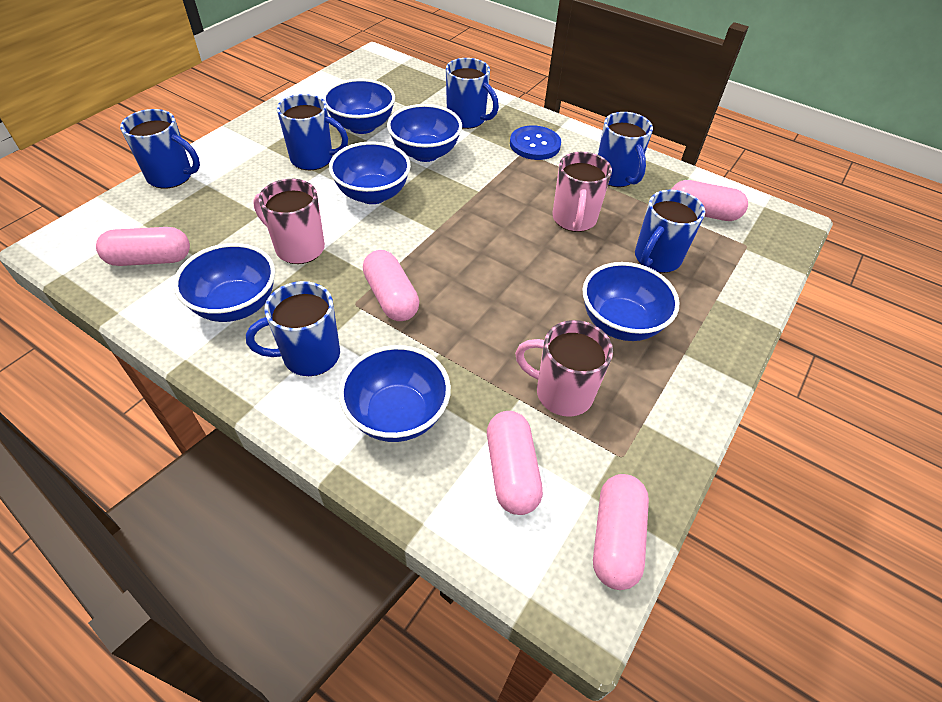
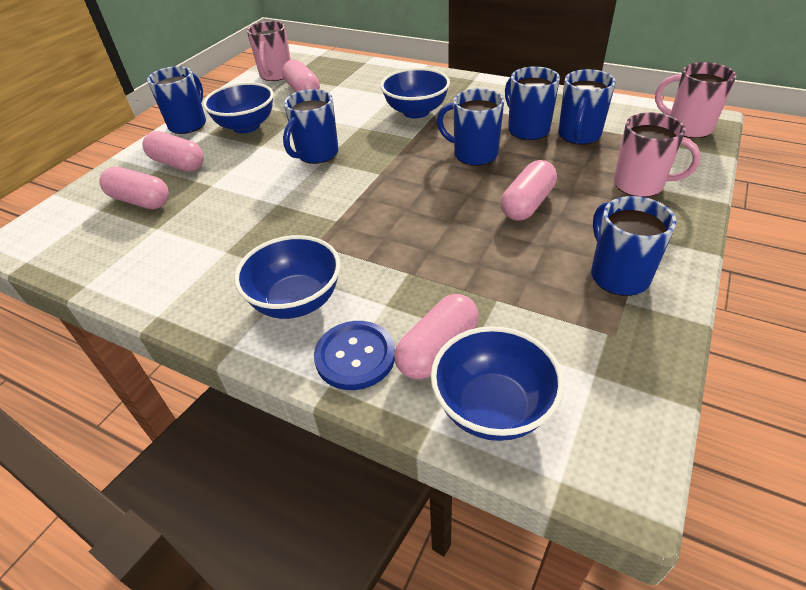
blue bowl: [173,243,275,322] [323,79,395,134] [329,141,411,204] [339,345,451,442] [387,104,462,162] [582,262,680,341] = 6 -> [203,82,274,133] [234,235,341,319] [380,68,450,118] [431,326,564,441] = 4

